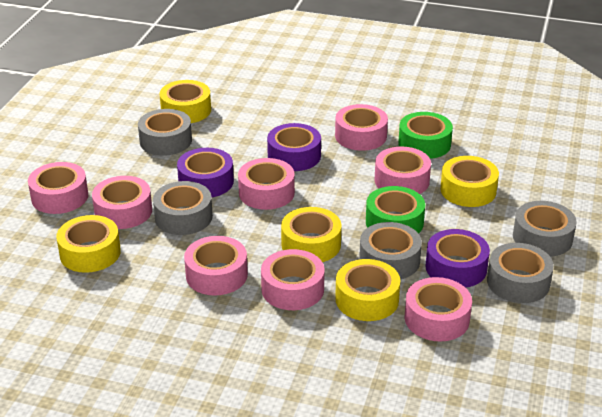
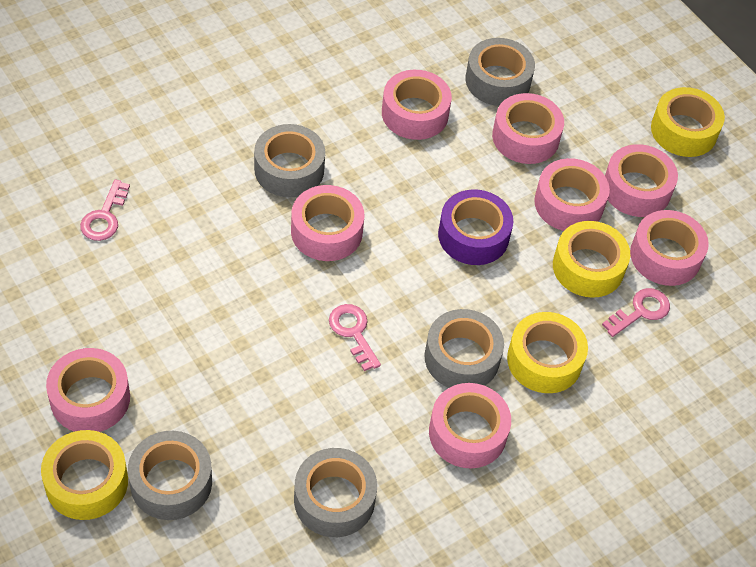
green tape: [366,186,425,234] [398,112,453,159] = 2 -> none = 0
pink key: none = 0 -> [80,179,130,241] [329,304,381,371] [602,288,670,337] = 3
purple tape: [177,148,234,197] [267,123,321,171] [425,229,490,288] = 3 -> [438,189,513,265] = 1
yellow tape: [56,215,121,273] [160,80,211,123] [281,207,342,262] [335,259,400,321] [440,156,499,207] = 5 -> [41,430,128,520] [507,312,588,393] [553,221,630,298] [651,87,725,157] = 4

